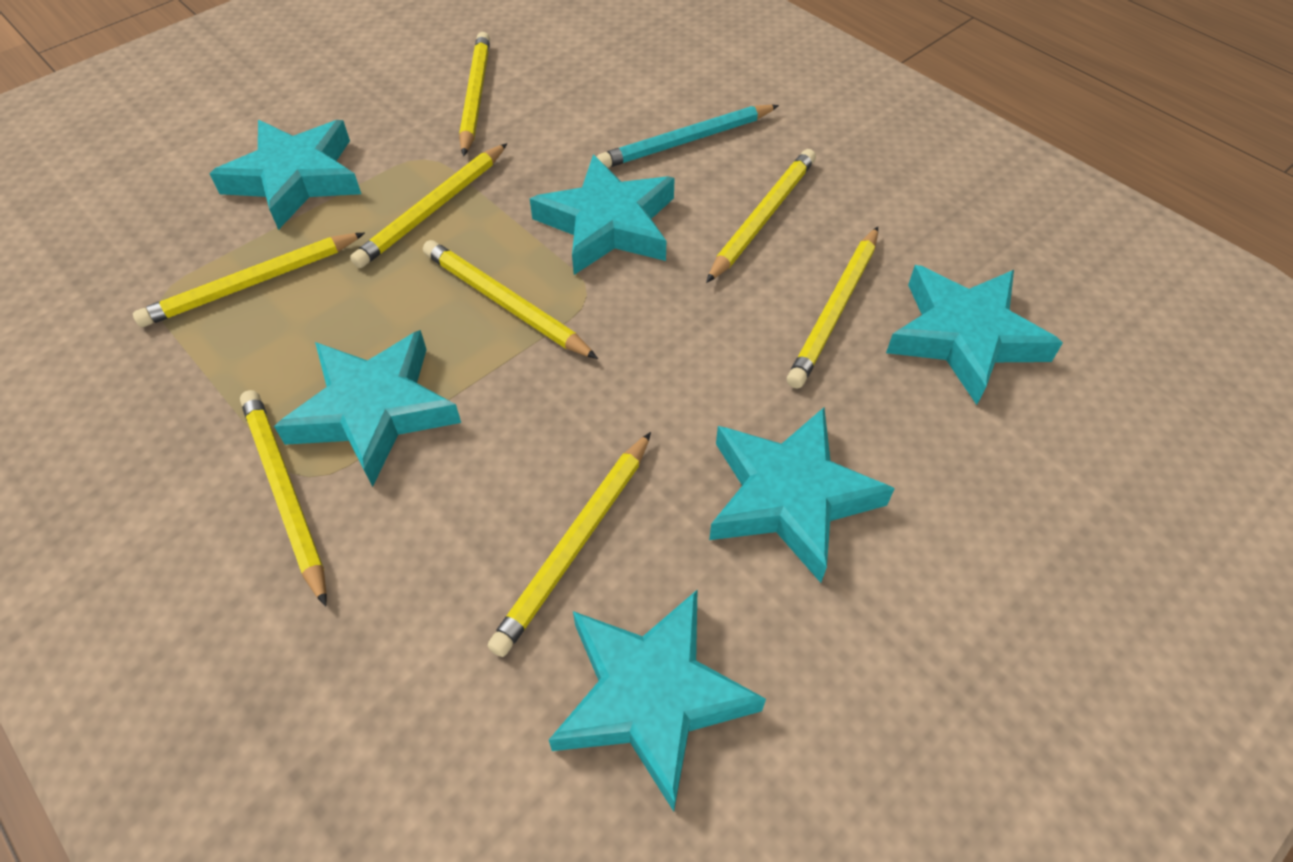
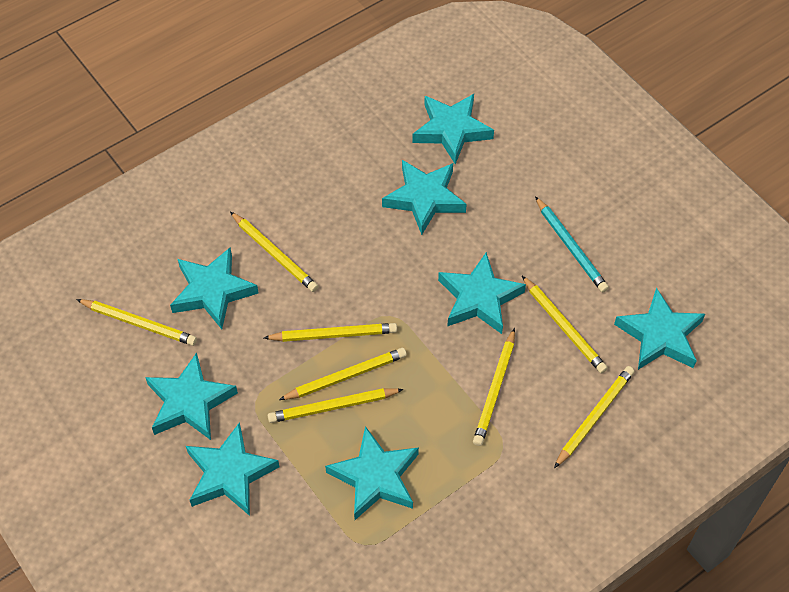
turquoise star: [209,120,361,230] [274,330,461,487] [530,154,675,275] [549,589,766,812] [709,407,895,583] [886,265,1063,405] = 6 -> [145,352,238,440] [170,248,259,329] [186,422,279,516] [325,426,419,520] [382,160,467,235] [412,94,494,164] [438,252,526,334] [614,287,705,370] = 8

